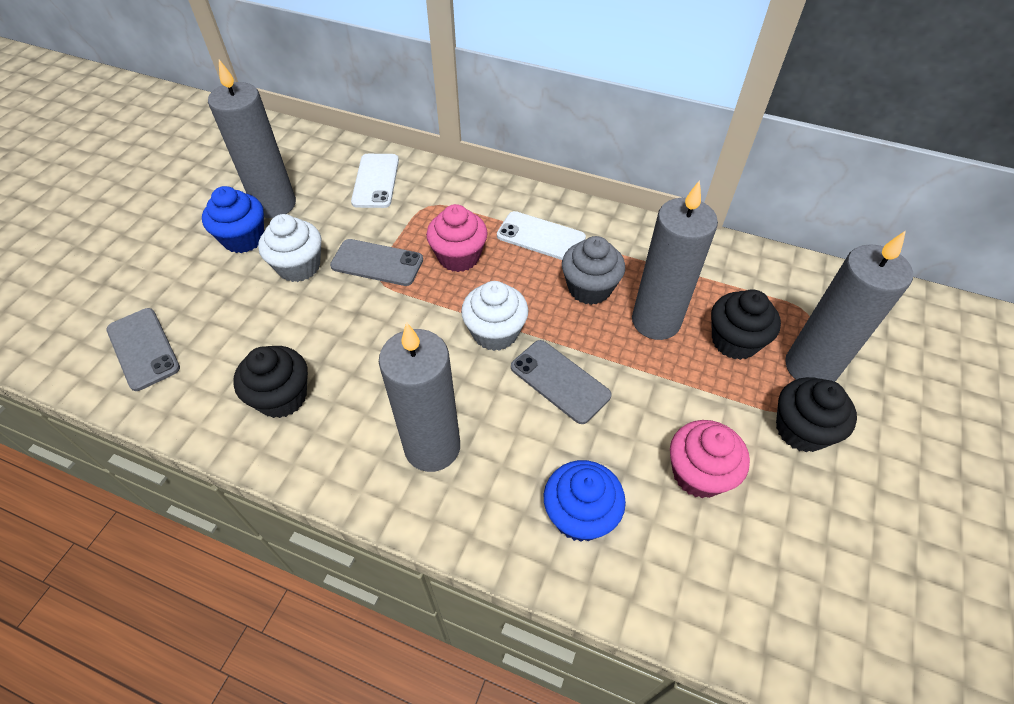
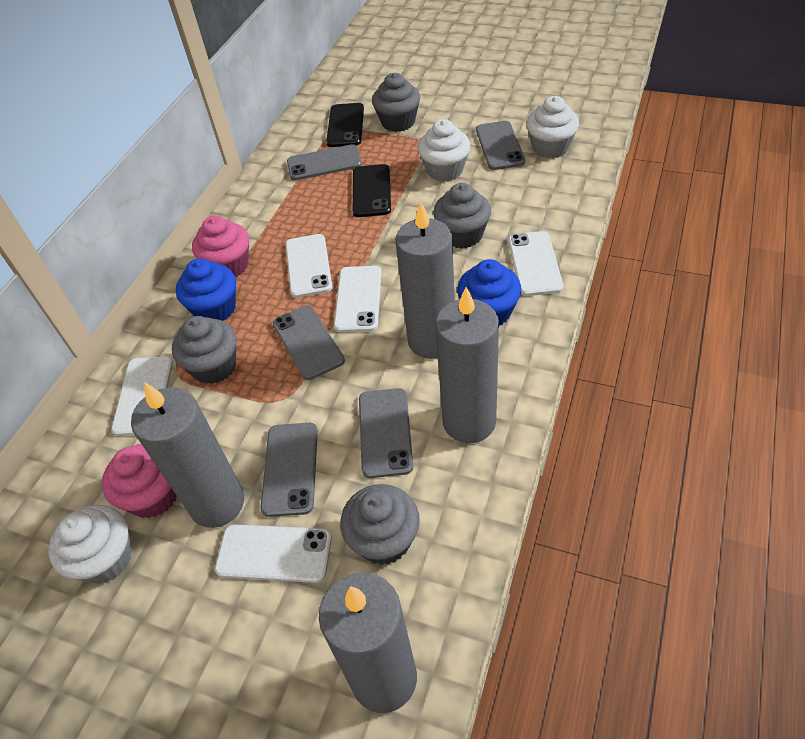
black cupcake: [233,346,308,418] [711,289,781,360] [776,377,857,452] = 3 -> none = 0
black phone: none = 0 -> [326,103,364,147] [353,164,391,217] = 2
grey cupcake: [562,236,625,305] = 1 -> [172,316,236,384] [340,484,420,565] [372,73,420,132] [433,183,491,249] = 4
grey phone: [106,308,180,391] [330,239,423,286] [511,340,612,424] = 3 -> [260,423,318,517] [273,305,345,380] [287,144,362,180] [359,388,413,478] [476,121,525,170] = 5
white cupcake: [258,214,321,282] [461,281,528,351] = 2 -> [48,505,132,584] [418,119,470,182] [526,96,579,159] = 3
white phone: [351,154,399,208] [497,211,586,260] = 2 -> [111,356,173,436] [215,524,332,583] [285,234,332,298] [334,266,381,333] [508,231,563,296] = 5

